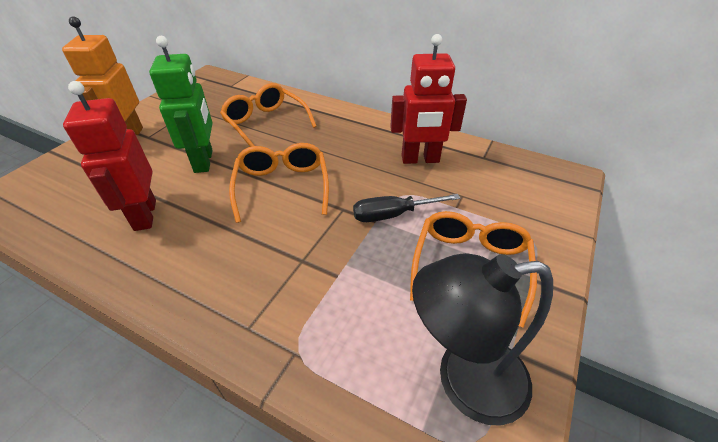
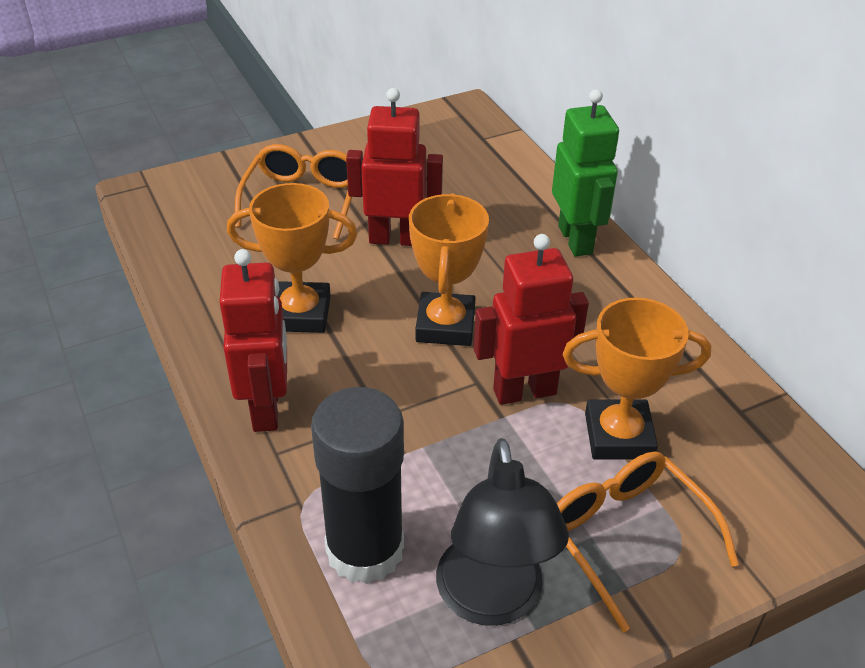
black glue stick: none = 0 -> [311,387,404,584] = 1
black screwdriver: [353,194,460,222] = 1 -> none = 0
orange glasses: [220,83,317,147] [229,143,329,223] [410,211,537,328] = 3 -> [235,144,352,240] [557,451,739,632] = 2
orange robot: [62,17,143,135] = 1 -> none = 0
orange trophy: none = 0 -> [227,183,357,333] [409,193,489,346] [563,297,711,459] = 3
red robot: [63,81,156,231] [390,34,467,164] = 2 -> [219,249,287,432] [346,88,443,246] [474,234,589,405] = 3

